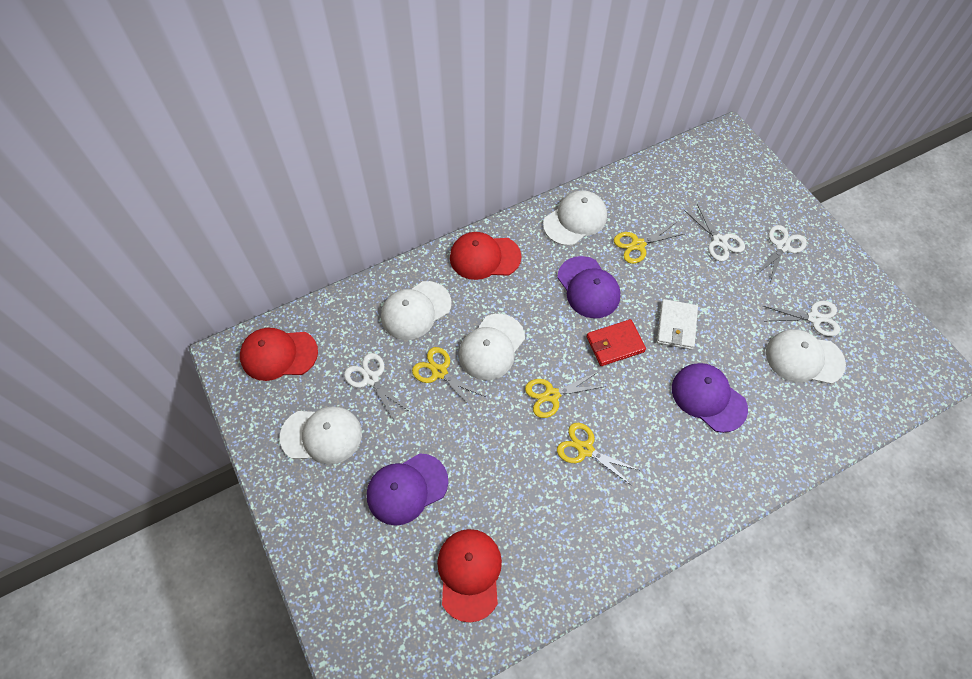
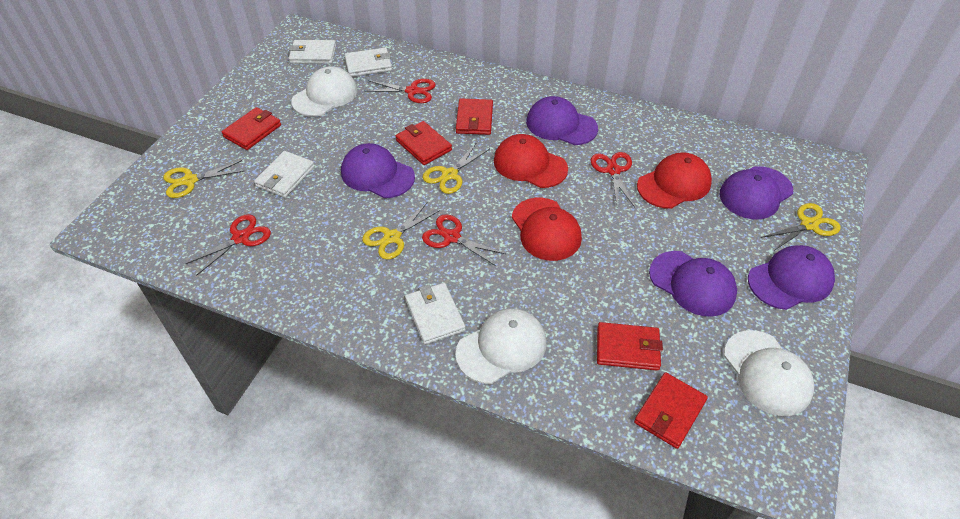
purple cap: [367,453,448,526] [557,256,621,318] [672,363,748,433] = 3 -> [341,143,415,198] [526,96,598,145] [649,251,737,317] [720,166,793,219] [748,245,835,310] = 5
red scissors: none = 0 -> [185,214,271,276] [366,79,436,103] [422,214,506,266] [590,152,635,208] = 4
red wallet: [586,319,646,366] = 1 -> [222,107,281,150] [395,121,452,165] [456,99,493,135] [597,322,663,371] [634,372,708,449] = 5
white cap: [280,406,362,465] [381,281,452,340] [459,314,525,380] [543,190,607,246] [766,329,846,384] = 5 -> [291,66,358,117] [455,308,546,384] [724,330,814,416] = 3
white scissors: [344,353,410,421] [684,204,745,261] [756,225,807,284] [763,301,840,336] = 4 -> none = 0
white wallet: [657,299,698,350] = 1 -> [254,151,315,198] [289,40,336,64] [345,48,392,77] [405,283,466,345] = 4

